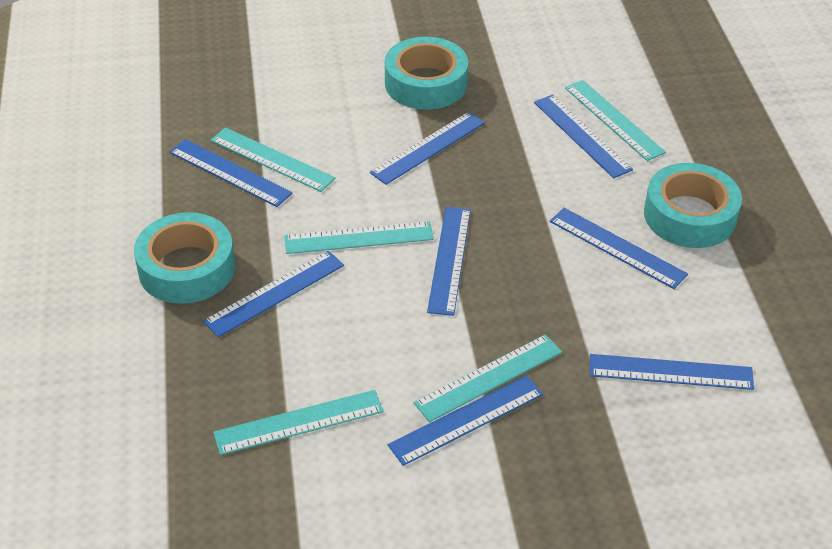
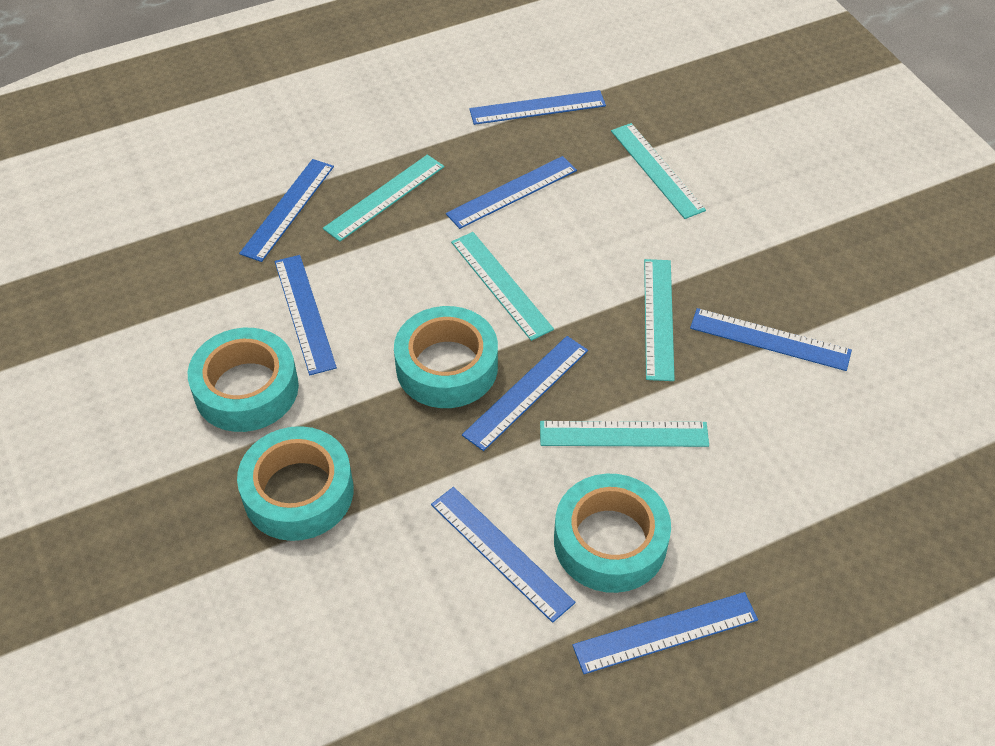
turquoise tape: [134,212,235,304] [385,37,468,110] [644,163,742,248] = 3 -> [188,328,299,432] [237,426,354,541] [394,306,498,408] [554,474,671,593] = 4

